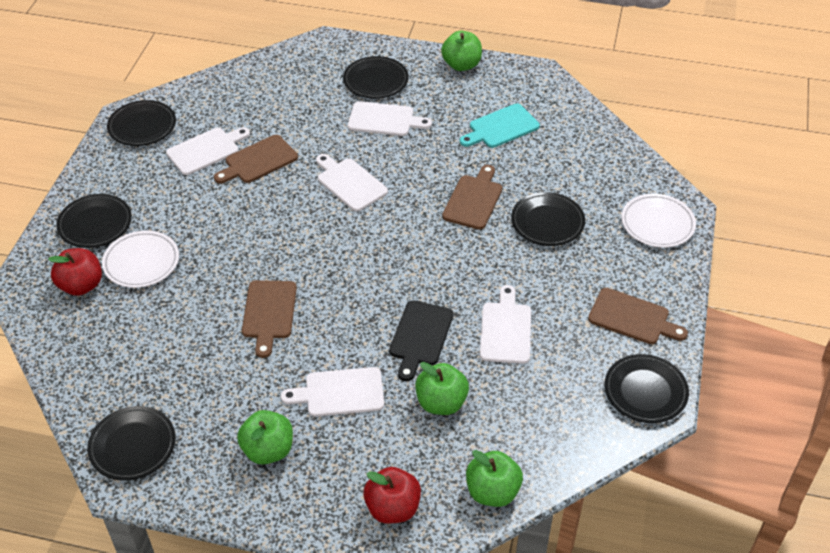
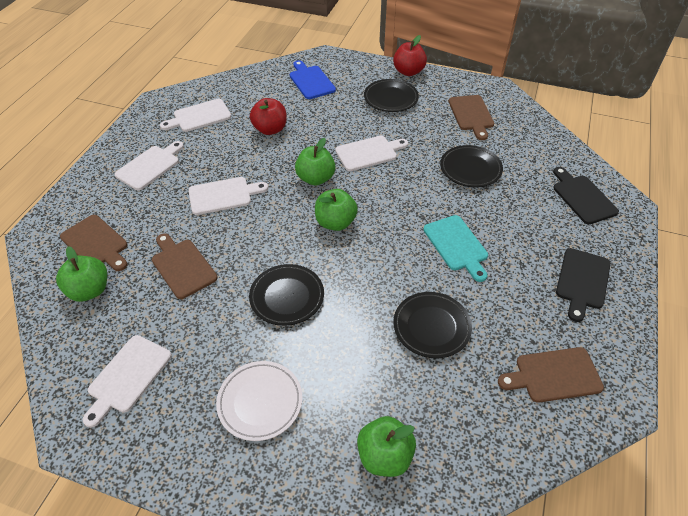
black cutting board: [389,300,454,381] = 1 -> [553,167,619,224] [556,248,611,322] = 2
black plate: [56,194,132,248] [87,406,176,480] [107,100,176,146] [343,56,408,99] [511,192,585,246] [604,354,689,423] = 6 -> [249,264,324,326] [364,79,419,112] [393,292,472,358] [440,145,503,188] = 4
blue cutting board: none = 0 -> [290,60,336,99] = 1
white plate: [102,230,179,288] [621,194,696,248] = 2 -> [216,361,302,441] = 1

